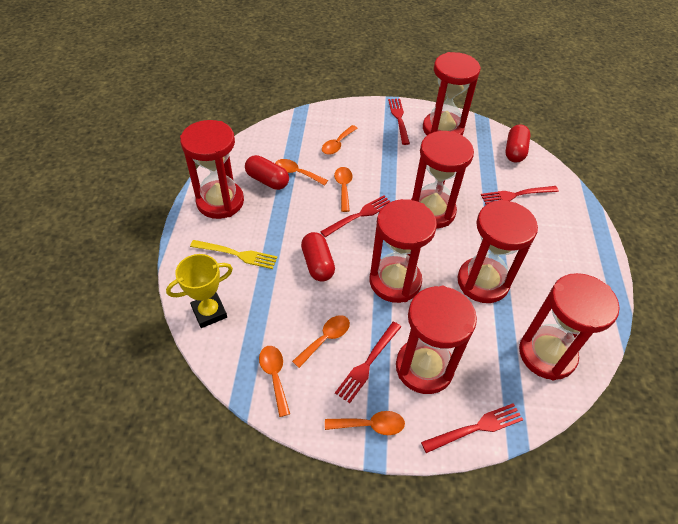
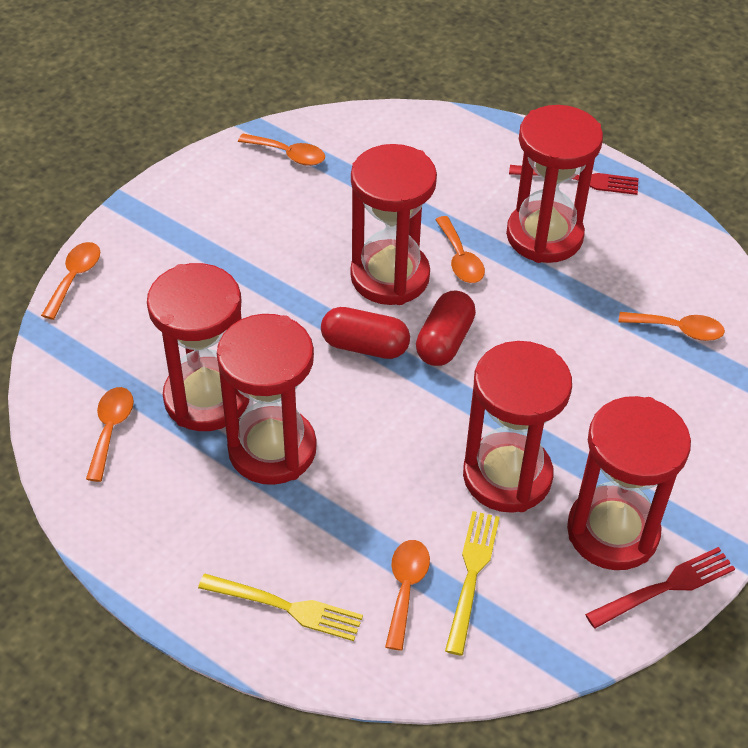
red capsule: [245,155,289,190] [301,232,335,282] [505,124,530,163] = 3 -> [321,307,410,359] [416,291,476,366] = 2
red fork: [320,195,390,237] [335,322,401,403] [388,99,410,145] [421,403,523,453] [481,186,559,205] = 5 -> [509,165,639,195] [585,547,735,628] = 2
red hourglass: [180,120,244,219] [370,199,437,303] [396,286,477,394] [411,131,474,229] [423,52,481,135] [458,200,538,303] [519,273,620,380] = 7 -> [147,263,249,431] [217,314,317,485] [350,144,437,305] [463,341,572,513] [506,105,603,263] [567,396,691,570] = 6
yellow fork: [190,240,278,269] = 1 -> [198,574,363,641] [445,511,500,656] = 2
yellow trophy: [166,254,233,328] = 1 -> none = 0

